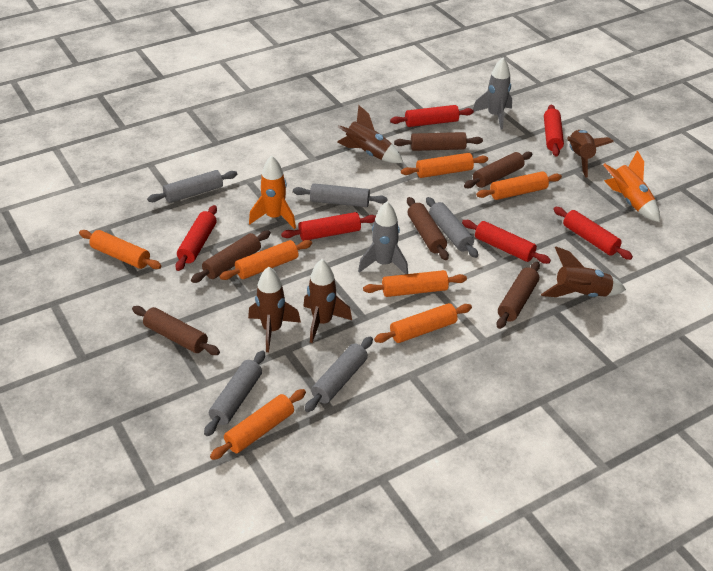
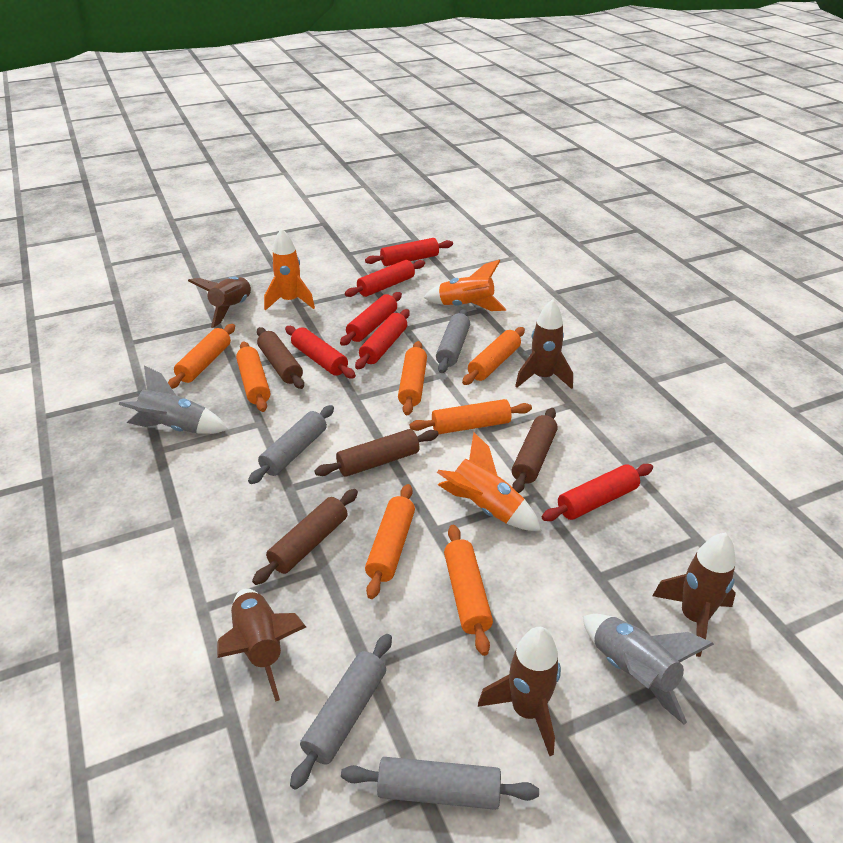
brown rolling pin: [132,306,220,355] [191,231,271,283] [394,132,483,151] [407,197,449,260] [464,152,532,188] [496,261,540,329] = 6 -> [252,489,358,585] [257,327,304,389] [314,429,439,477] [512,408,558,493] = 4
grey rolling pin: [147,170,237,203] [204,350,265,436] [293,183,388,207] [305,336,373,412] [426,197,478,258] = 5 -> [248,405,334,484] [290,634,392,790] [341,757,539,810] [436,309,470,373] = 4
orange rocket: [249,156,296,229] [603,150,660,222] = 2 -> [264,228,315,311] [423,260,507,311] [437,432,541,531] = 3

